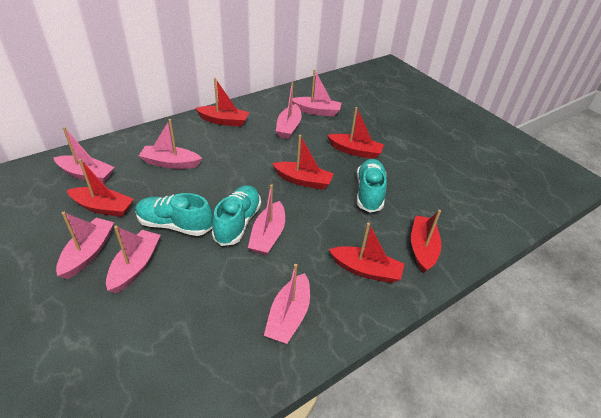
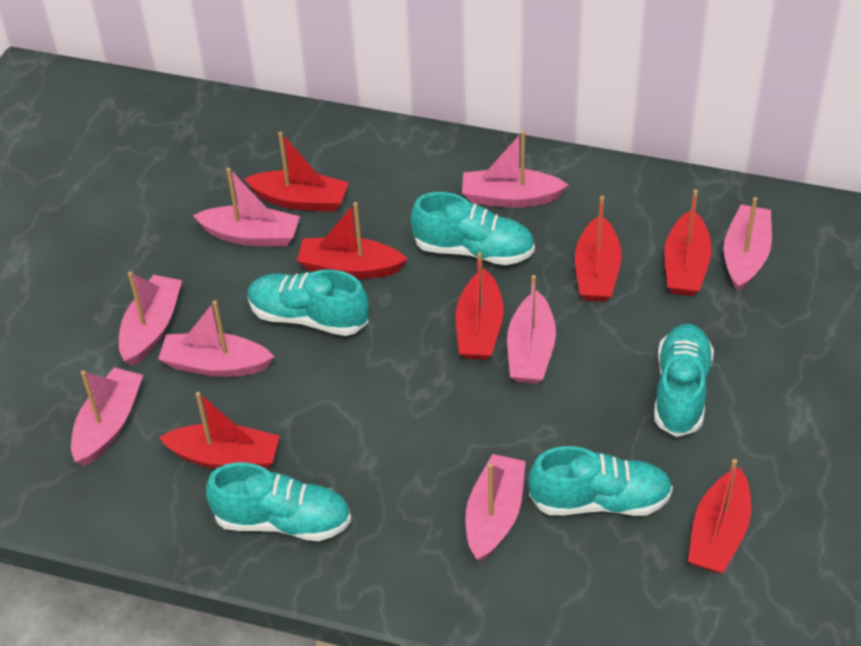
red boat: [67,159,134,217] [195,78,249,127] [272,135,334,190] [327,107,384,159] [329,223,404,283] [411,210,442,273] = 6 -> [159,392,279,469] [244,132,349,212] [297,202,408,279] [456,252,504,360] [575,196,622,302] [664,190,712,296] [688,459,751,573] = 7
turquoise shoe: [135,193,213,236] [212,185,261,246] [357,159,387,213] = 3 -> [206,462,351,541] [247,269,369,336] [411,192,535,265] [528,446,673,516] [654,324,714,437] = 5

